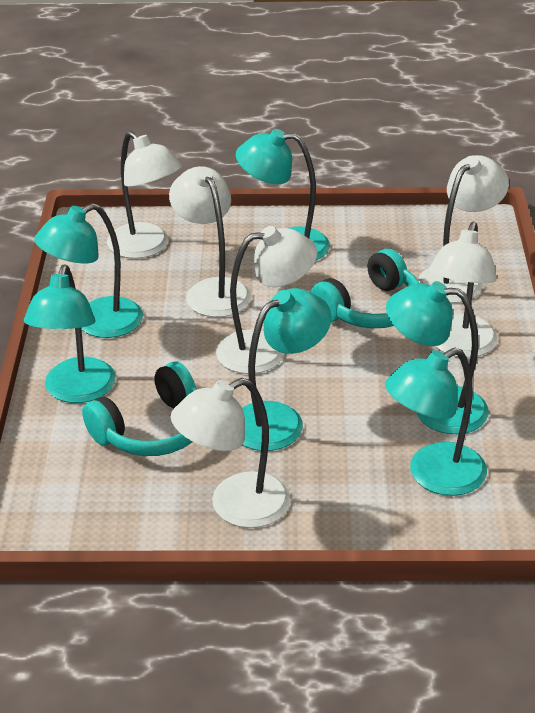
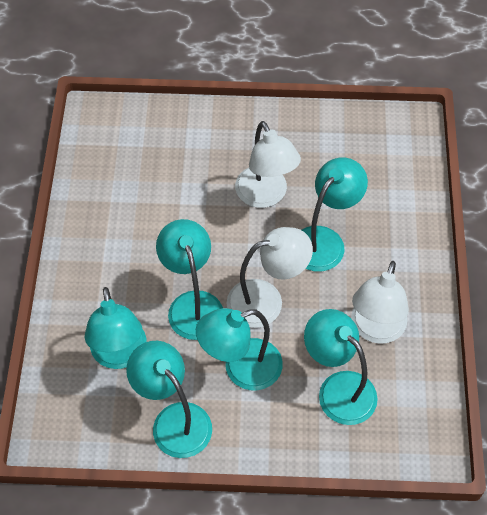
turquoise headphones: [82,362,197,456] [311,249,420,328] = 2 -> none = 0
white lamp: [107,131,182,259] [169,166,251,317] [171,378,291,528] [216,226,317,374] [418,155,509,303] [429,221,498,358] = 6 -> [227,227,313,328] [235,121,301,208] [351,261,409,344] = 3

